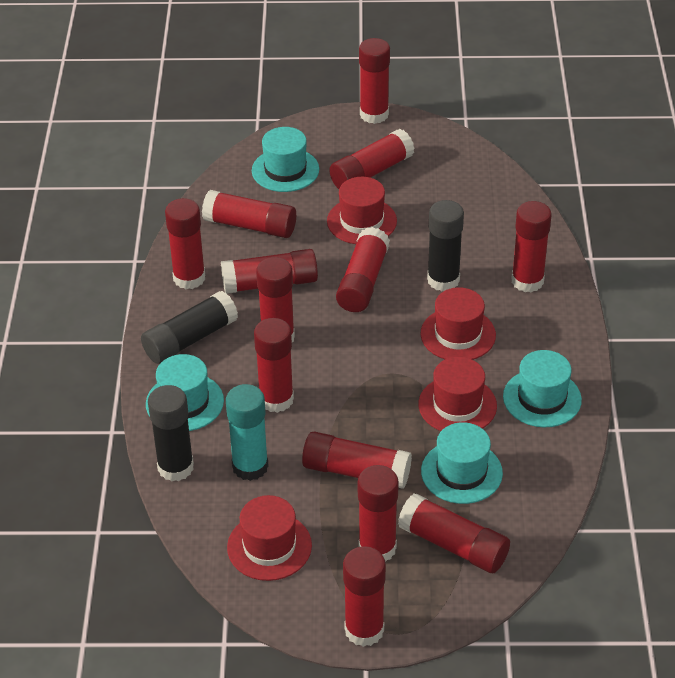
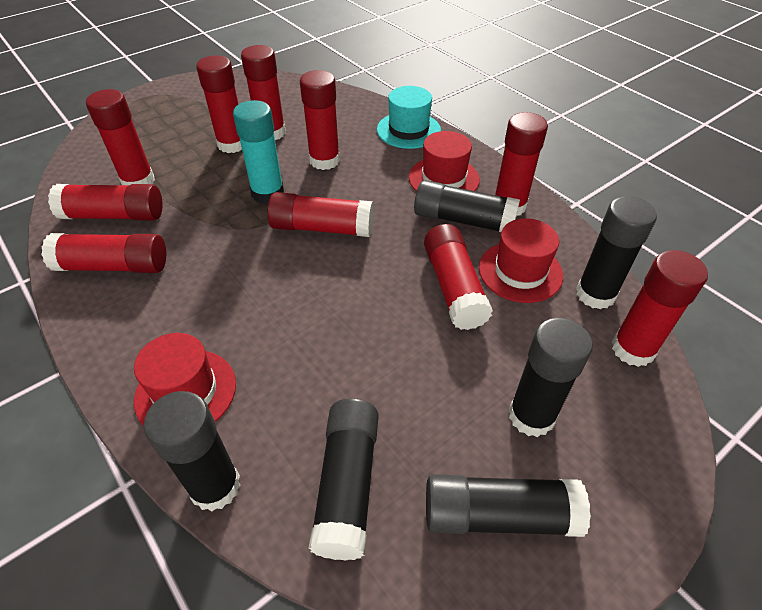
black glue stick: [141,291,238,364] [148,385,194,481] [427,200,464,291] = 3 -> [144,391,240,511] [309,399,378,561] [414,180,520,232] [426,474,591,537] [509,318,593,437] [576,196,657,309] = 6
red glue stick: [165,198,205,289] [202,190,296,238] [221,249,318,294] [254,318,294,413] [256,257,295,342] [302,431,412,489] [329,129,415,189] [336,227,390,312] [343,546,386,647] [358,465,399,562] [359,38,390,124] [398,493,510,573] [511,201,552,292] = 13 -> [41,233,166,273] [48,184,162,220] [86,89,155,185] [196,55,242,153] [241,45,286,140] [268,192,374,237] [300,70,340,170] [424,224,493,330] [495,112,548,217] [612,250,708,367] = 10
red hat: [227,495,312,581] [327,177,397,244] [418,357,497,431] [421,287,496,360] = 4 -> [134,333,236,426] [409,131,480,192] [479,218,563,303] = 3
turquoise hat: [146,354,224,431] [252,127,319,192] [421,422,503,504] [503,350,582,427] = 4 -> [377,86,441,149] = 1

